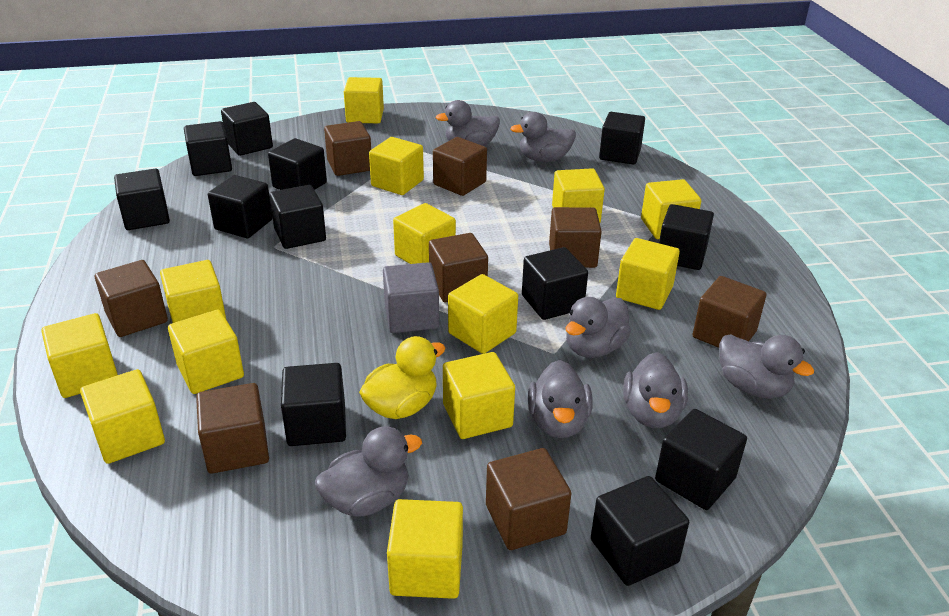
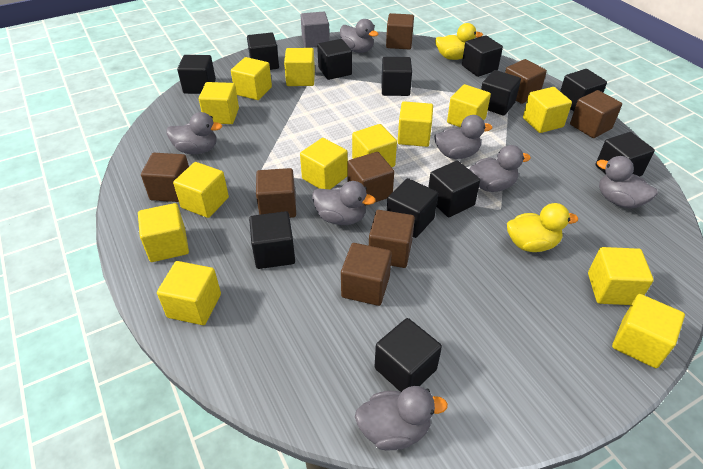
yellow duck: [359,336,445,419] = 1 -> [435,23,483,60] [507,203,578,252] = 2

